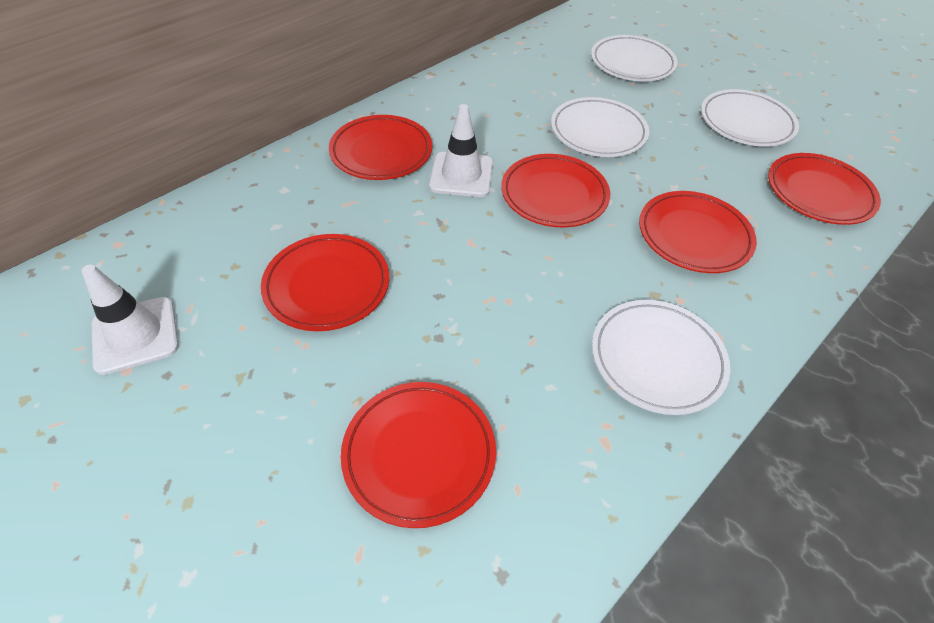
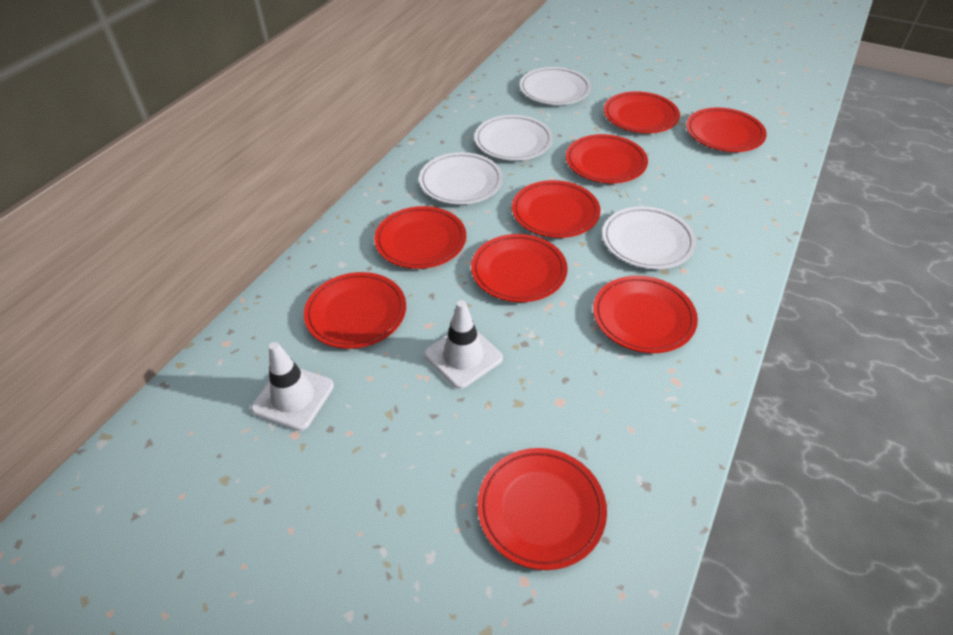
red plate: [261,234,389,331] [329,115,432,180] [341,382,496,528] [501,154,610,227] [639,191,757,273] [768,153,881,225] = 6 -> [304,272,406,349] [374,206,466,269] [471,234,568,302] [477,448,607,570] [512,180,600,238] [566,134,648,183] [593,276,698,353] [604,91,680,133] [686,107,767,152] = 9

